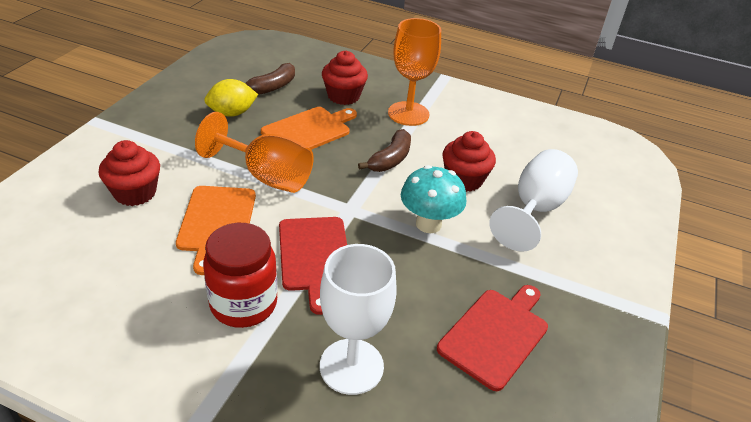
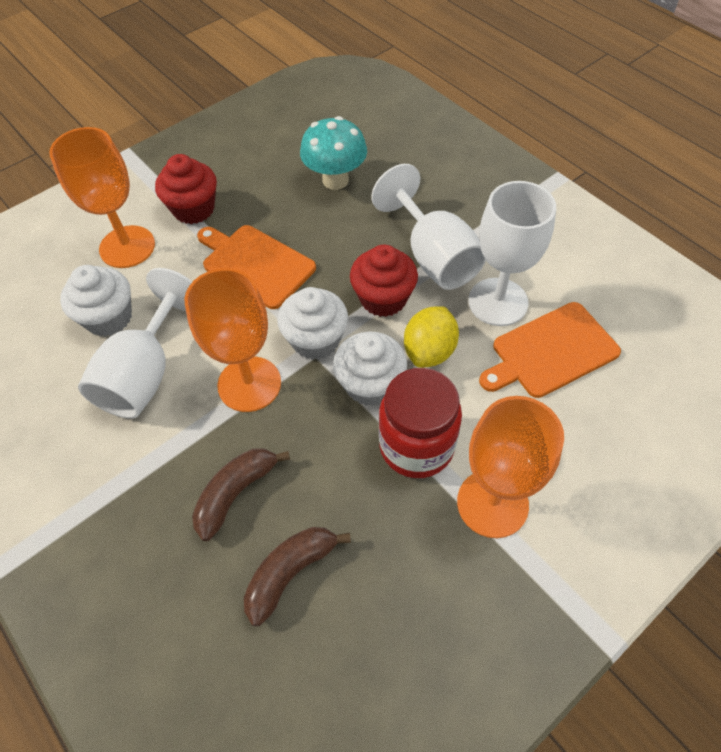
orange goblet: [195,112,313,193] [388,18,441,126] = 2 -> [49,127,155,268] [184,268,281,412] [457,396,564,538] = 3
red cupcake: [99,140,160,206] [322,51,368,105] [442,131,496,192] = 3 -> [155,154,217,224] [350,245,418,317] = 2
red cutting board: [279,217,347,315] [437,285,548,391] = 2 -> none = 0
white cupcake: none = 0 -> [60,265,132,336] [277,287,348,360] [333,332,407,406] = 3
white goblet: [320,244,397,395] [489,149,578,252] = 2 -> [78,268,192,419] [371,164,486,290] [468,181,556,326] = 3

